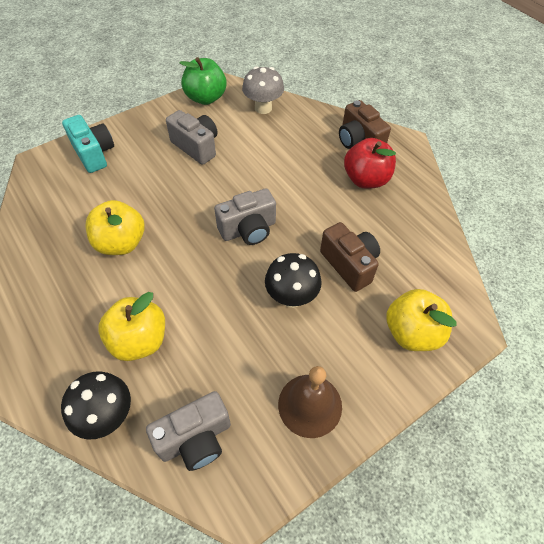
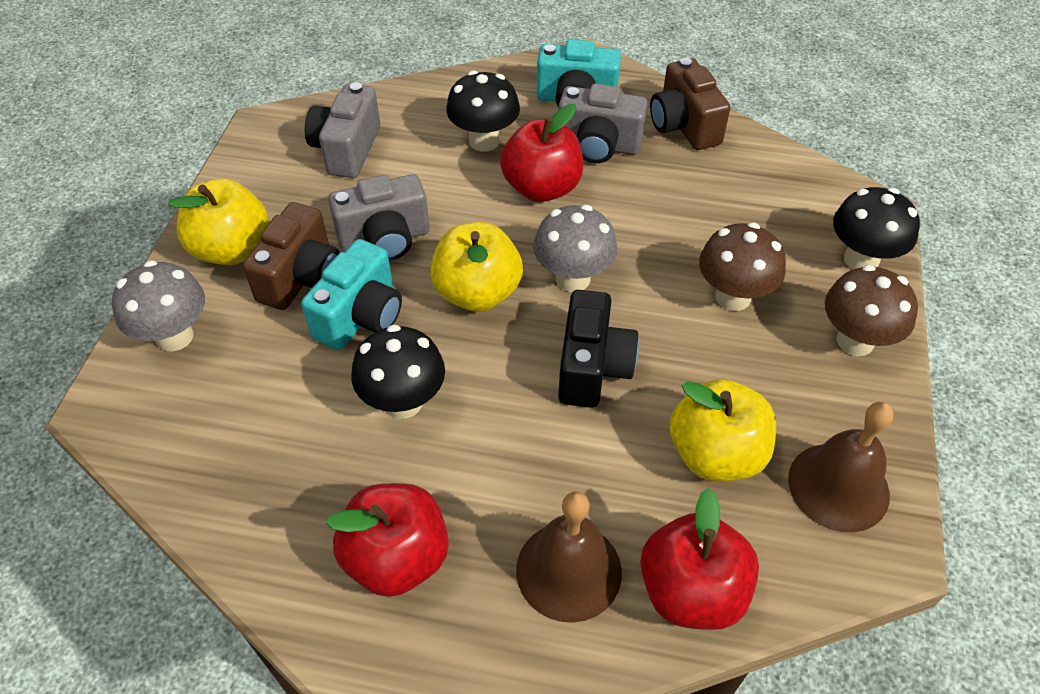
black camera: none = 0 -> [558,290,639,408] = 1
black mushroom: [61,371,131,440] [265,253,322,308] = 2 -> [351,325,445,418] [446,71,520,152] [833,187,920,270] = 3
brown bell: [278,366,342,438] = 1 -> [516,491,622,623] [788,402,894,532] = 2
brown mushroom: none = 0 -> [699,222,786,311] [825,265,918,356] = 2
green apple: [180,57,226,105] = 1 -> none = 0
grey mushroom: [242,66,284,114] = 1 -> [112,260,205,351] [533,205,617,292] = 2
red apple: [344,138,396,189] = 1 -> [326,483,449,597] [500,104,583,202] [640,488,759,630] = 3
turquoise camera: [62,115,114,173] = 1 -> [301,239,402,350] [537,39,621,107] = 2

